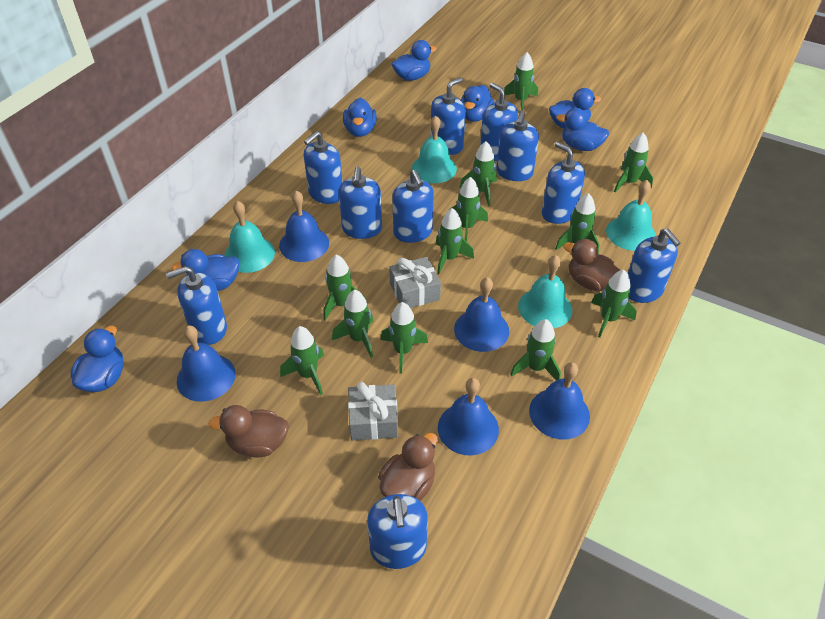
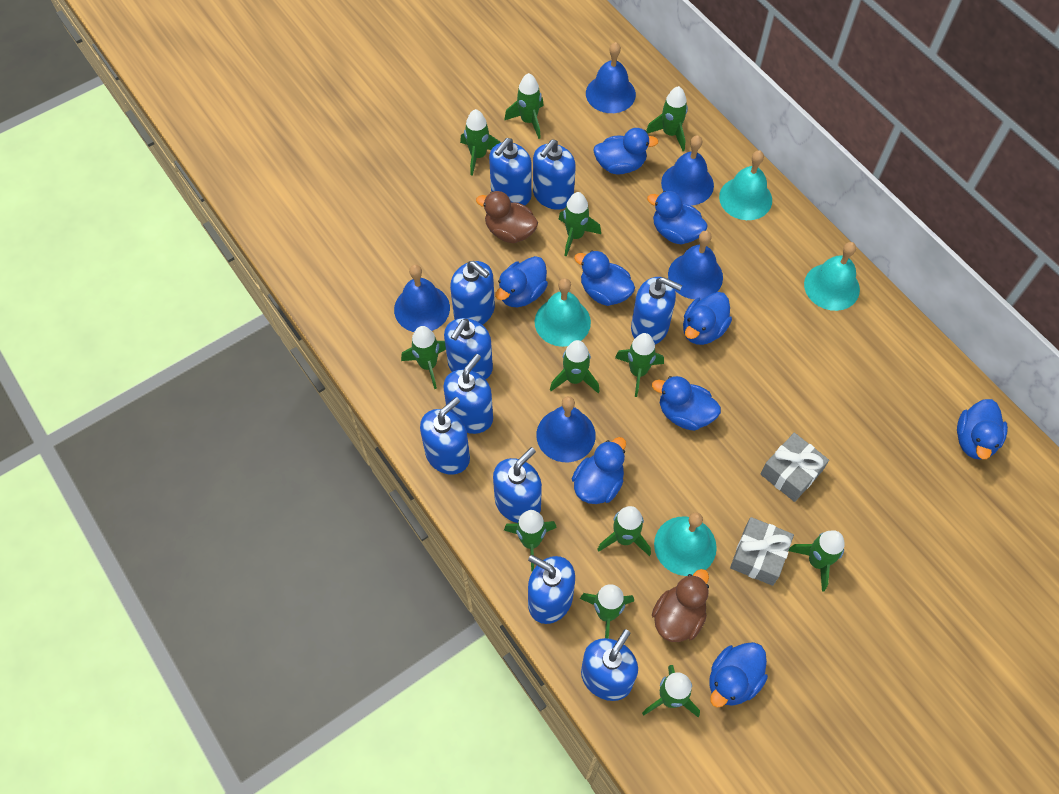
blue duck: [70,326,124,392] [171,249,240,291] [343,98,377,137] [392,40,437,81] [461,85,494,122] [549,88,601,129] [556,108,609,151] = 7 -> [495,256,548,307] [572,437,626,504] [574,250,635,306] [593,128,659,174] [647,191,708,244] [652,376,721,431] [683,292,732,345] [709,642,768,708] [957,399,1008,460] = 9
brown duck: [208,405,289,457] [378,433,438,501] [563,239,620,291] = 3 -> [476,191,538,243] [652,569,709,642] = 2

